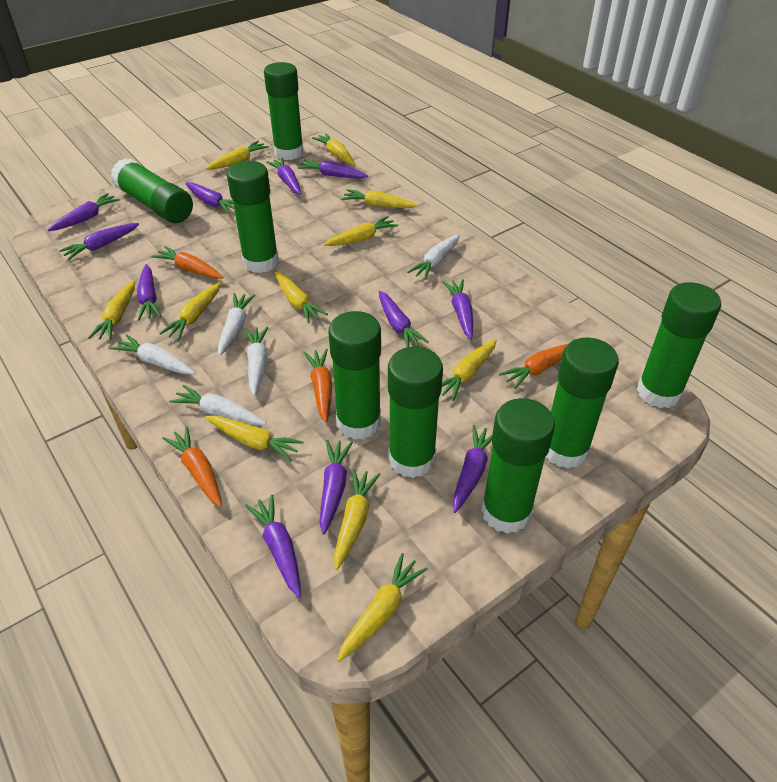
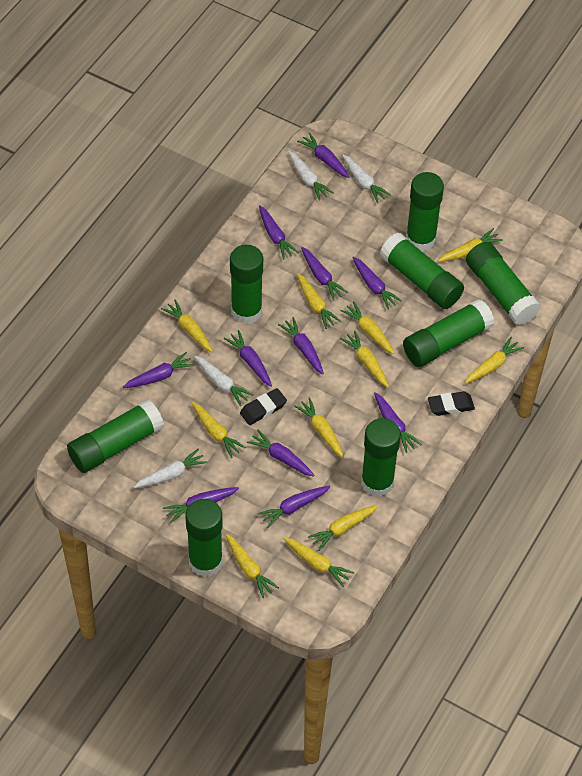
black eraser: none = 0 -> [240,388,287,425] [428,391,475,416] = 2
orange carrot: [151,246,224,279] [162,426,222,507] [303,349,332,423] [499,343,569,389] = 4 -> none = 0
white carrot: [111,334,195,374] [169,385,266,425] [218,293,255,356] [245,327,268,396] [407,234,460,280] = 5 -> [134,448,207,488] [194,356,253,406] [288,151,333,201] [342,154,391,203] = 4

